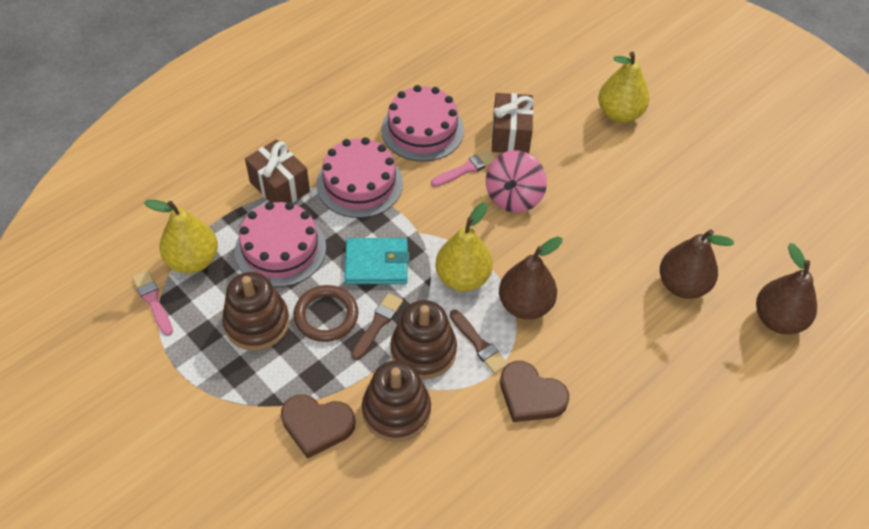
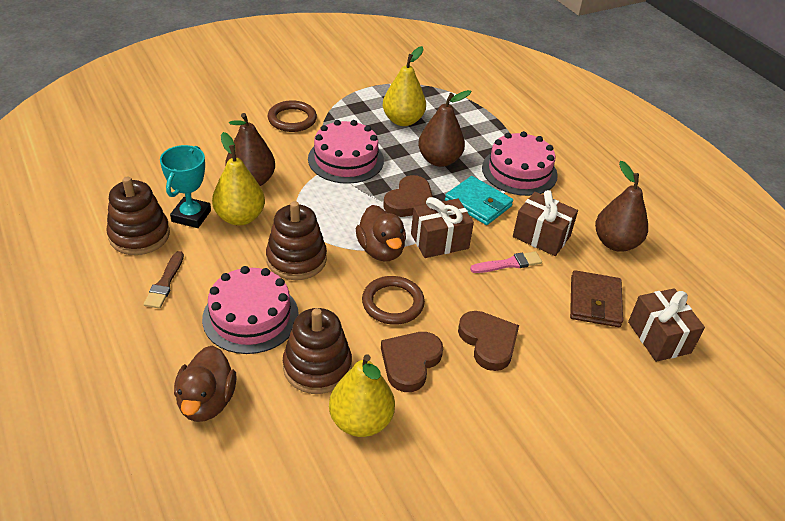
brown brush: [351,293,403,360] [450,310,508,374] = 2 -> [144,251,184,309] = 1
brown duck: none = 0 -> [174,345,236,422] [356,205,406,261] = 2
brown gift: [245,139,310,203] [492,93,534,153] = 2 -> [411,197,474,258] [513,190,578,256] [628,288,705,362] = 3
brown heart: [281,394,355,459] [500,361,569,422] = 2 -> [381,332,443,392] [383,175,433,217] [458,311,519,371] = 3
brown ring: [294,285,358,342] = 1 -> [268,100,317,132] [362,276,425,325] = 2
brown wallet: none = 0 -> [570,270,623,327] = 1
pink brush: [132,270,173,336] [431,150,496,187] = 2 -> [470,251,542,273] = 1
pink spinning top: [486,150,547,213] = 1 -> none = 0
turquoise trophy: none = 0 -> [160,145,211,228] = 1

